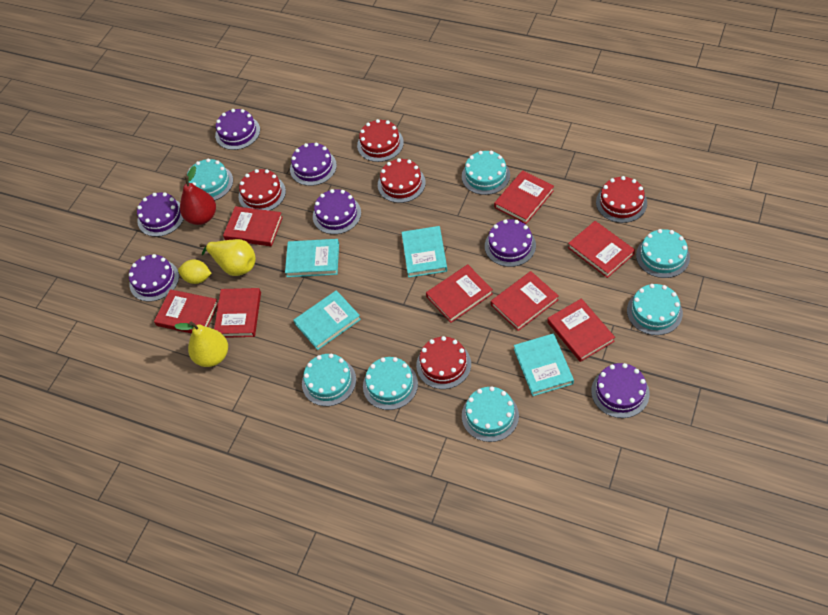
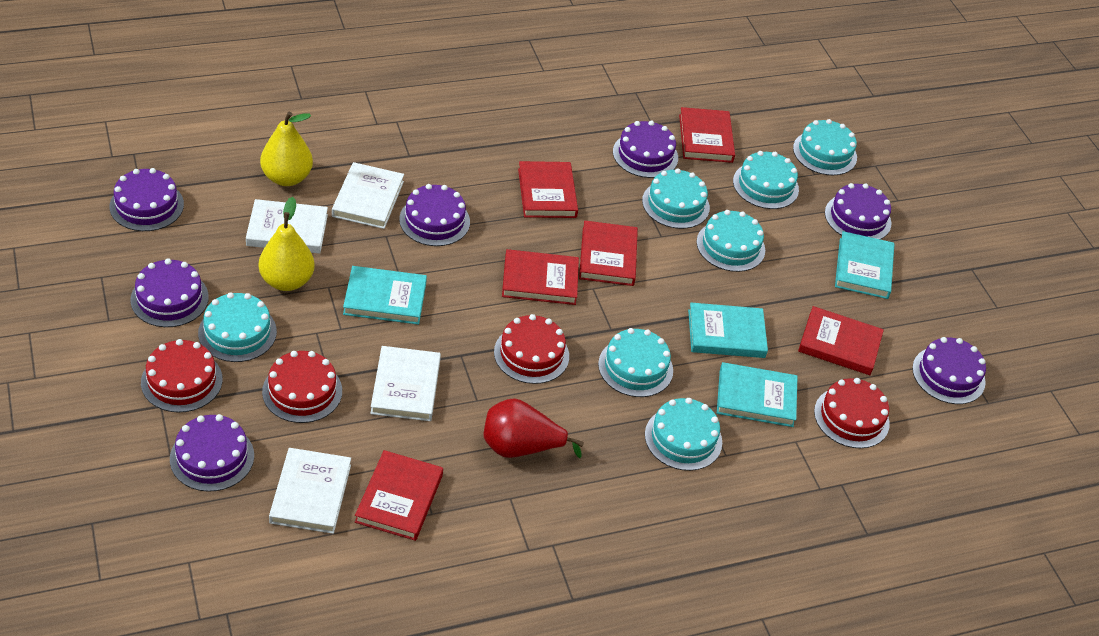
red book: [154,289,218,334] [214,288,261,338] [223,206,283,246] [426,264,493,323] [491,271,558,331] [494,170,554,224] [547,298,615,362] [568,221,635,278] = 8 -> [355,450,443,541] [502,249,579,305] [518,161,578,218] [579,221,638,286] [679,107,735,163] [798,306,884,375] = 6
red cake: [239,169,286,211] [357,119,404,162] [378,158,426,203] [416,336,471,389] [596,176,647,223] = 5 -> [141,339,223,413] [262,351,342,423] [494,314,569,384] [814,378,890,448] = 4
white book: none = 0 -> [246,199,328,253] [269,448,351,534] [332,162,404,229] [370,346,441,421] = 4
yellow lemon: [178,260,212,284] = 1 -> none = 0

